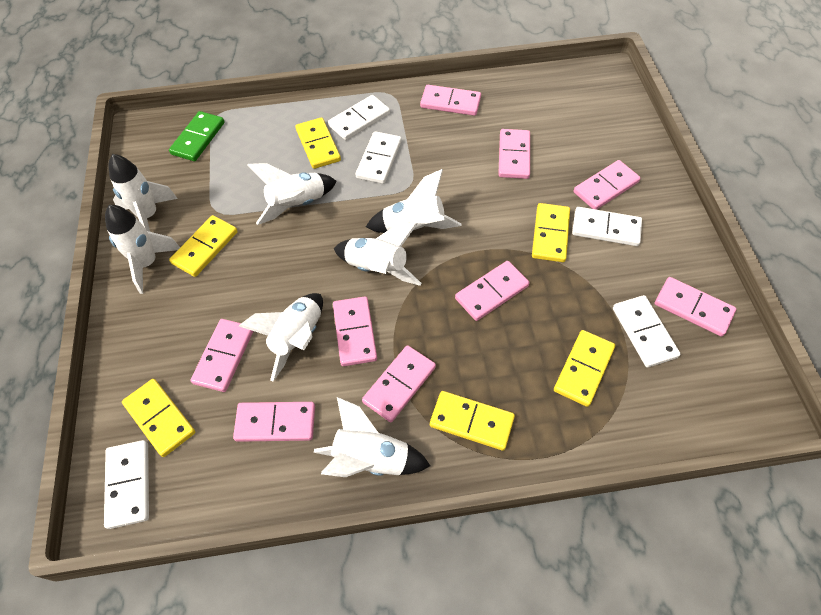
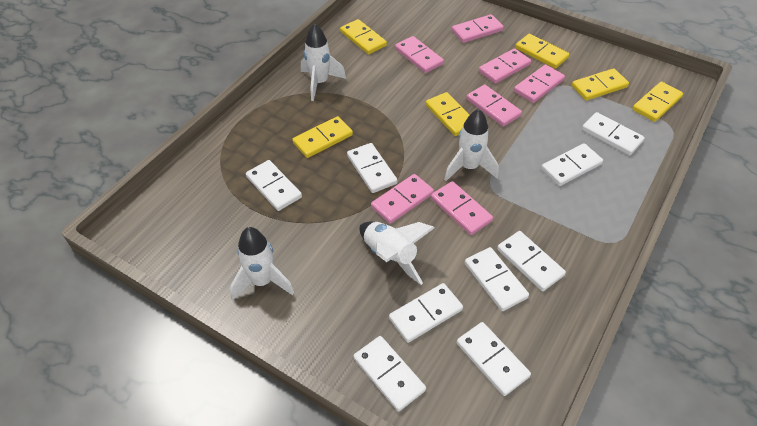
green domino: [169,111,225,161] = 1 -> none = 0
pink domino: [191,319,254,392] [233,402,315,442] [333,296,377,366] [362,345,436,422] [420,85,481,116] [455,261,529,321] [498,129,530,179] [574,160,641,210] [655,277,736,337] = 9 -> [371,174,434,224] [395,36,444,73] [431,181,493,235] [452,14,504,43] [466,85,522,127] [479,48,531,84] [514,65,565,103] = 7
white domino: [104,440,149,529] [328,95,390,140] [356,131,402,184] [572,207,642,246] [613,295,680,367] = 5 -> [246,160,302,211] [347,143,398,193] [353,336,426,411] [389,283,463,343] [457,322,531,396] [465,247,529,311] [497,231,566,291] [541,143,603,186] [582,112,645,155] = 9
white rocket: [105,205,180,294] [108,154,178,232] [239,293,323,381] [247,163,337,225] [313,397,430,477] [334,223,422,286] [366,169,462,233] = 7 -> [230,227,294,301] [301,23,346,101] [359,222,435,285] [444,109,499,181] = 4

